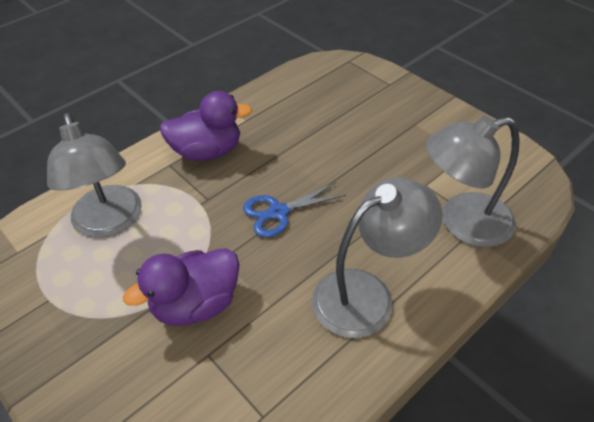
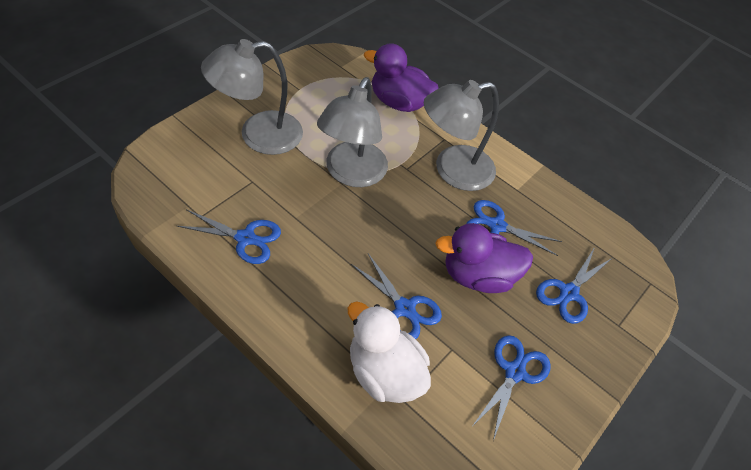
blue scissors: [243,182,346,237] = 1 -> [177,209,281,264] [351,253,442,339] [466,200,562,256] [473,335,551,441] [536,247,612,324] = 5
white duck: none = 0 -> [348,301,431,403] = 1

